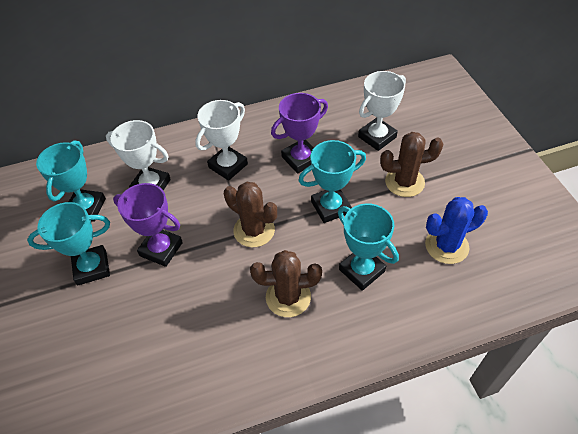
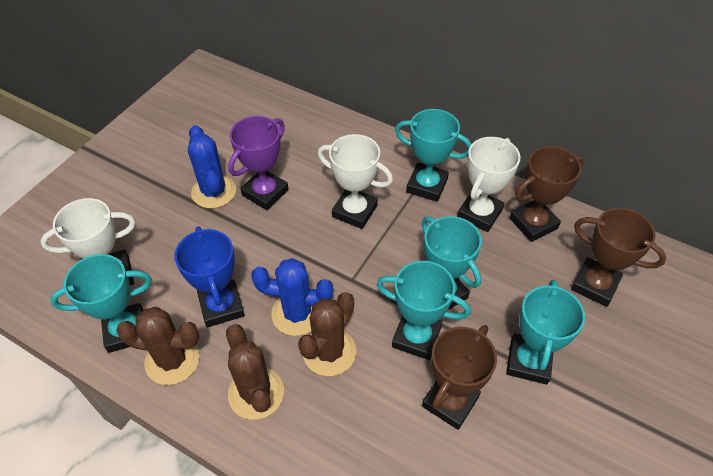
blue cactus: [425,197,488,264] = 1 -> [188,125,236,208] [251,258,333,336] = 2
blue trophy: none = 0 -> [174,226,245,327] = 1
brown trophy: none = 0 -> [422,325,497,430] [510,146,584,242] [571,208,667,307] = 3
purple trophy: [113,183,183,267] [271,93,328,174] = 2 -> [228,116,289,210] = 1
turquoise trophy: [27,202,110,285] [36,140,106,222] [298,140,366,223] [338,203,399,291] = 4 -> [50,254,152,353] [377,261,471,360] [395,109,472,202] [422,216,482,310] [506,280,585,385] = 5

